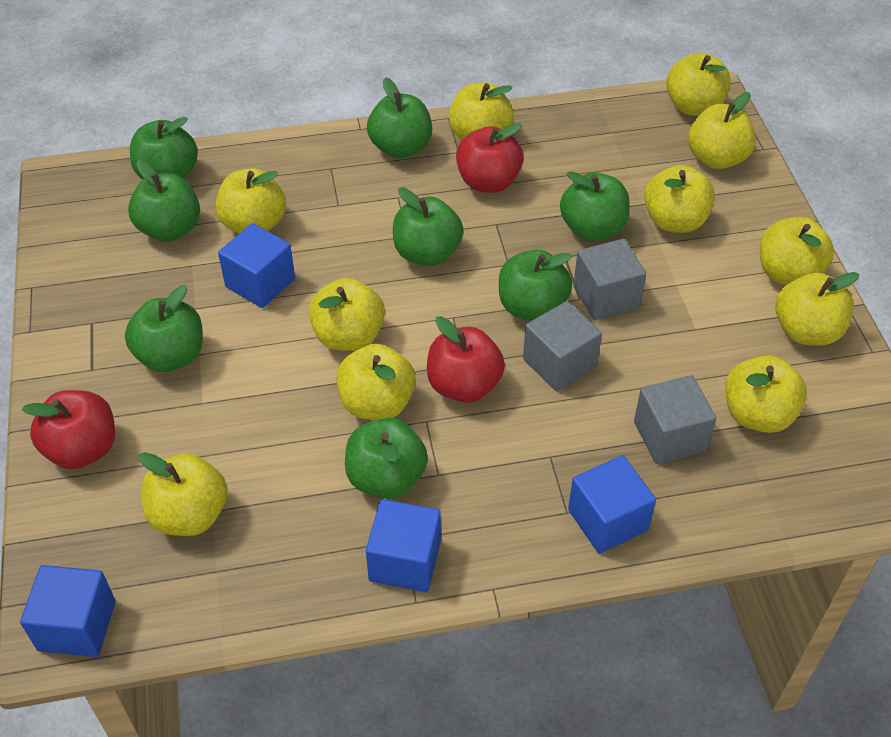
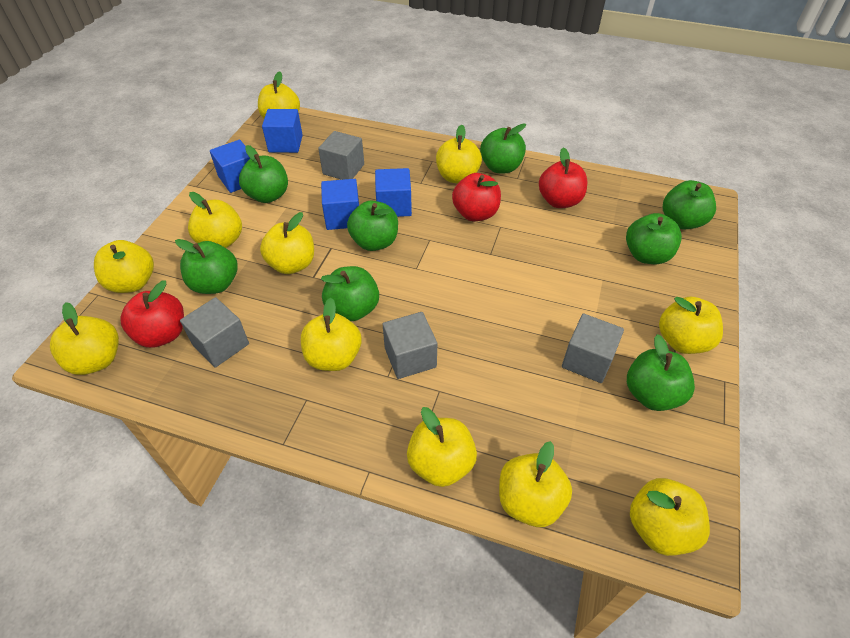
grey cube: [523,301,602,391] [573,239,646,320] [634,375,717,464] = 3 -> [180,297,249,368] [318,131,364,180] [383,312,437,379] [562,313,624,383] = 4

